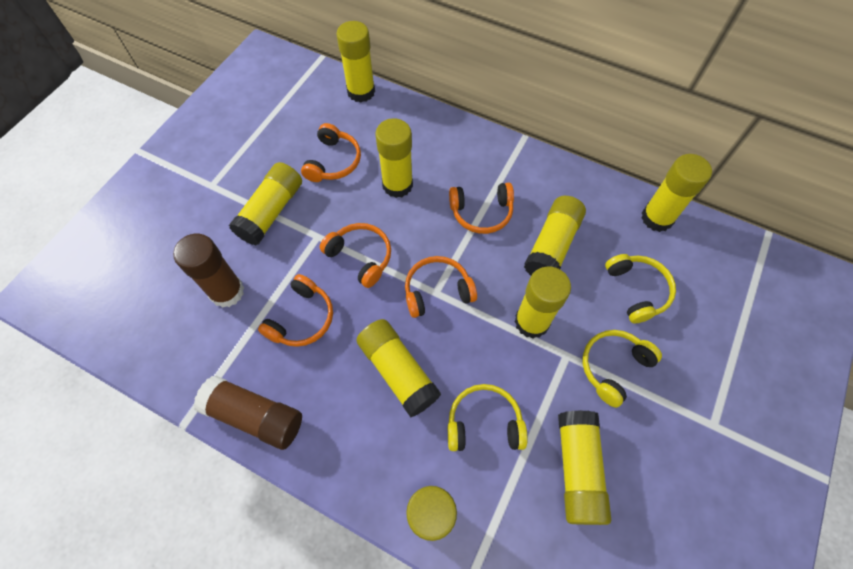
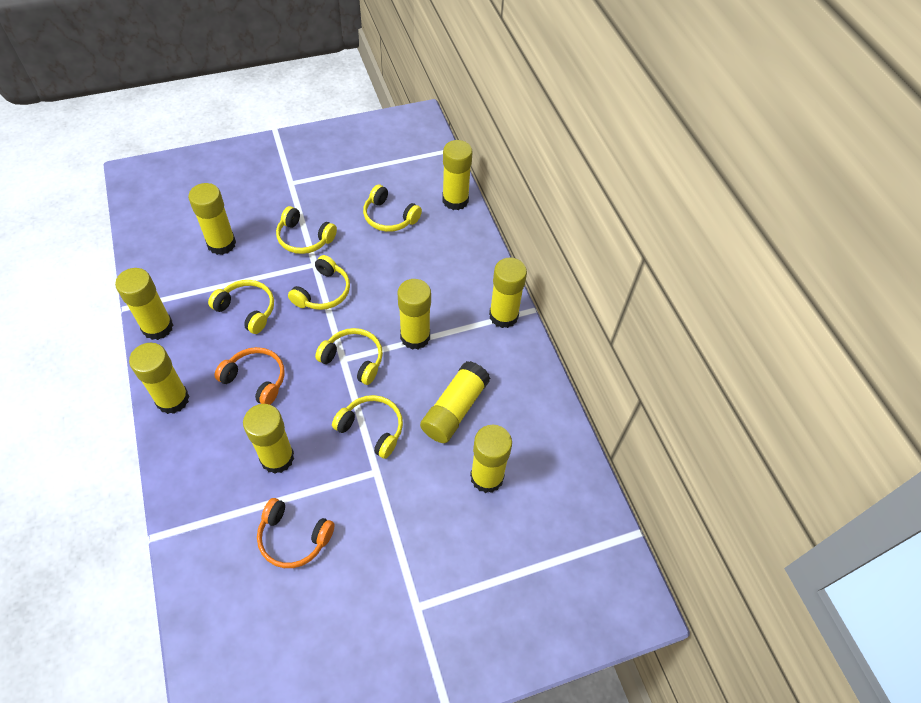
brown glue stick: [173,234,244,308] [193,376,302,450] = 2 -> none = 0
orange headphones: [258,274,333,347] [301,123,361,182] [320,223,391,288] [405,256,477,318] [449,183,514,234] = 5 -> [215,347,285,405] [257,498,334,568] = 2
yellow headphones: [448,384,528,451] [582,330,662,408] [605,254,676,323] = 3 -> [208,280,274,334] [276,206,337,254] [288,255,350,310] [315,328,383,385] [332,395,403,459] [363,185,422,232] = 6

